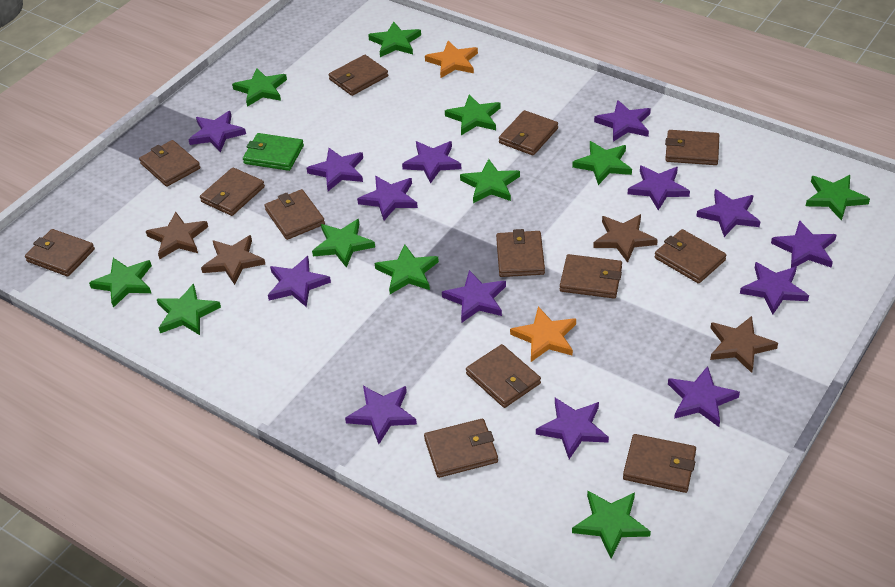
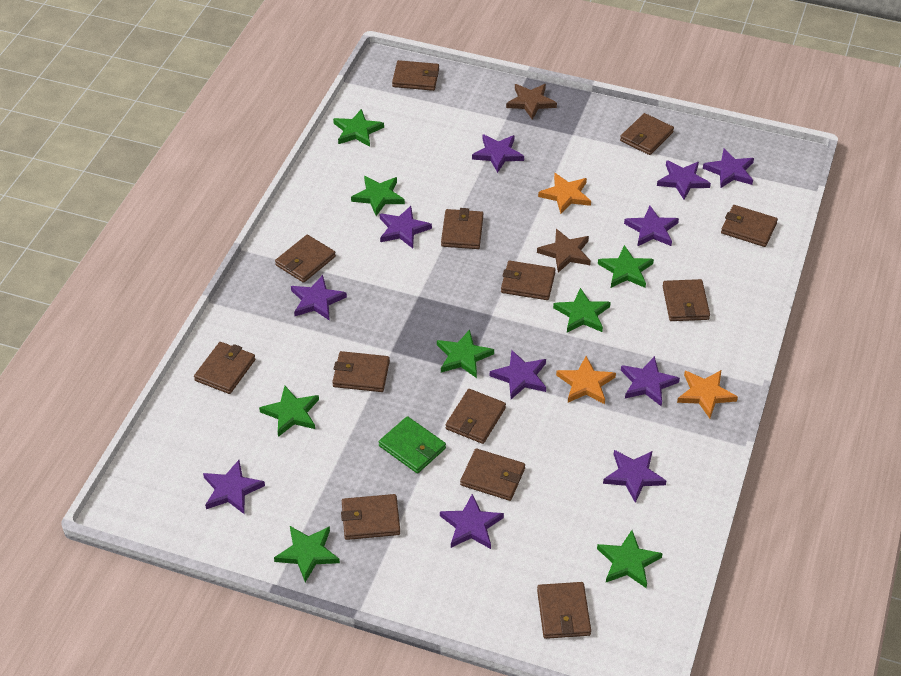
brown star: [146,212,208,259] [201,235,265,285] [593,214,658,263] [710,316,778,373] = 4 -> [506,84,557,120] [537,229,591,273] = 2
green star: [89,258,152,308] [157,283,221,335] [232,68,287,107] [312,219,375,268] [368,22,421,57] [375,244,439,294] [445,95,501,135] [460,159,520,203] [572,141,632,185] [572,491,651,558] [806,175,870,221] = 11 -> [259,386,319,437] [274,526,340,582] [333,109,384,147] [351,176,405,216] [437,329,494,378] [553,288,611,333] [597,530,663,588] [598,245,654,288] = 8
orange star: [425,41,478,78] [510,307,576,362] = 2 -> [538,173,591,214] [556,356,616,404] [677,370,738,418] = 3
purple star: [188,111,246,152] [268,256,331,307] [307,148,363,191] [345,386,417,444] [357,176,418,220] [402,141,461,183] [442,270,506,322] [536,398,609,459] [594,100,651,142] [628,165,690,210] [668,366,740,427] [696,189,760,237] [740,262,809,315] [771,220,837,268] = 14 -> [203,460,265,514] [291,275,347,320] [380,206,432,248] [440,494,504,549] [472,134,524,173] [490,350,546,399] [603,450,666,503] [621,356,680,406] [624,206,679,246] [657,160,711,200] [703,149,754,188] = 11

